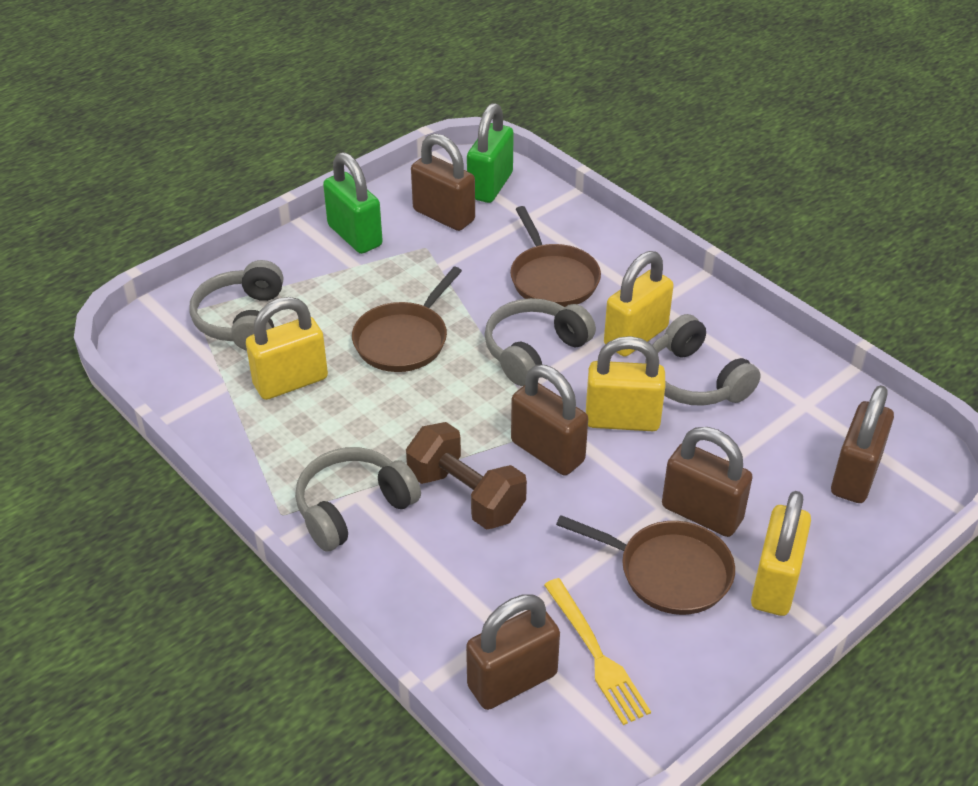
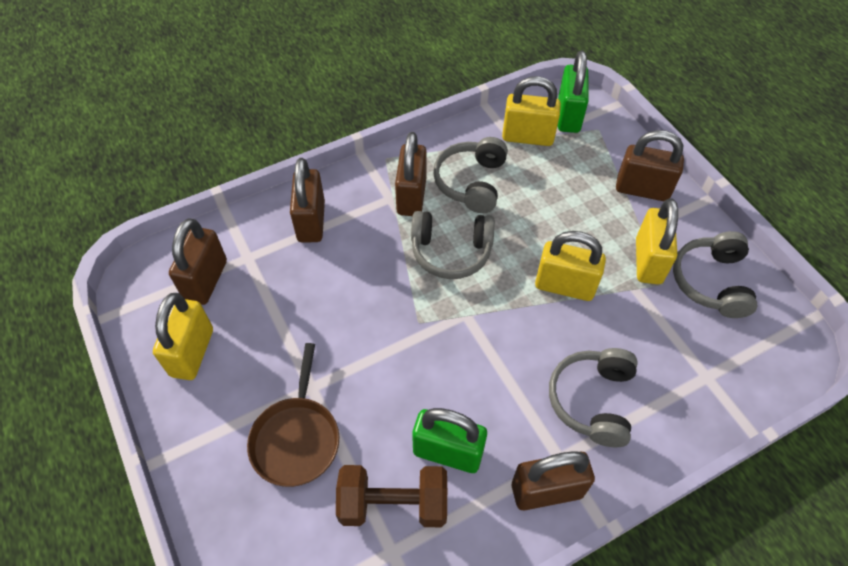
brown pan: [352,267,462,372] [510,206,601,307] [556,515,735,615] = 3 -> [247,343,339,487] = 1
yellow fork: [544,578,651,725] = 1 -> none = 0

